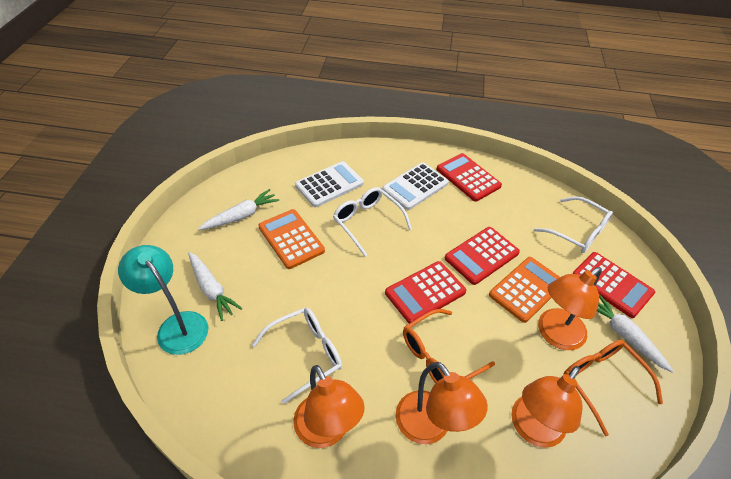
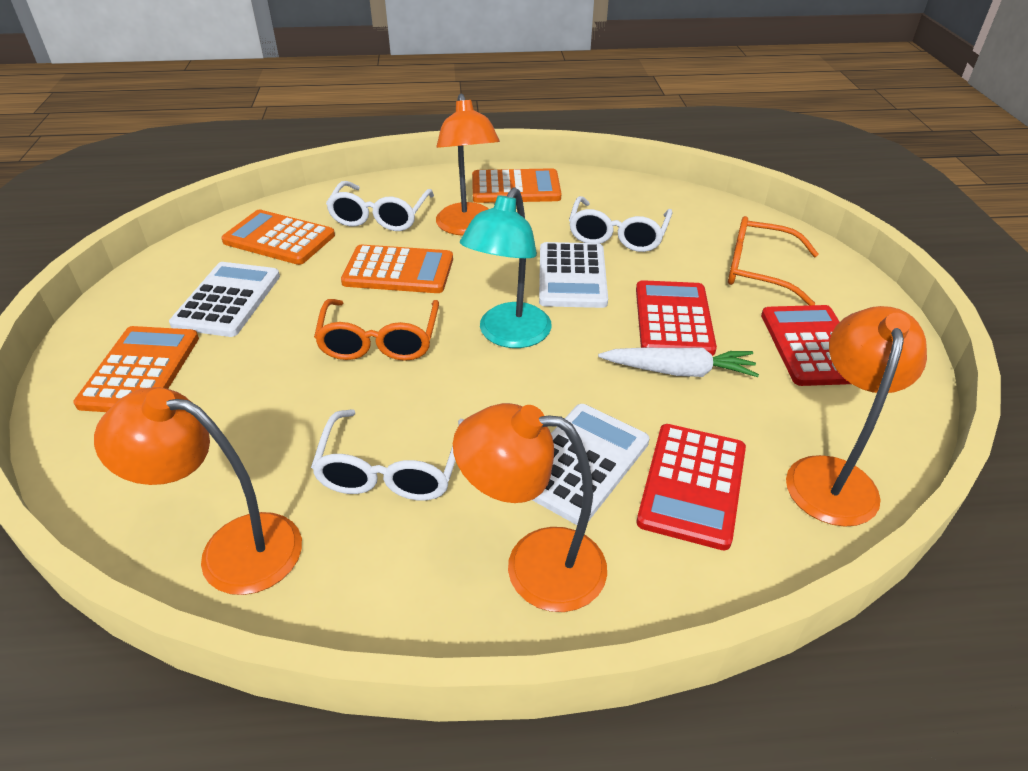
orange calculator: [258,209,325,269] [489,257,560,323] = 2 -> [73,326,199,412] [221,210,335,265] [341,245,453,293] [472,168,561,203] = 4
red calculator: [385,261,466,324] [436,153,502,202] [445,227,520,285] [572,252,655,318] = 4 -> [636,280,717,356] [637,424,746,550] [761,305,851,386] = 3
white calculator: [295,161,364,207] [382,162,449,210] = 2 -> [169,262,280,337] [532,404,650,525] [539,242,608,308] = 3
white carrot: [188,252,243,321] [198,189,279,230] [597,294,674,373] = 3 -> [598,347,759,377] = 1

